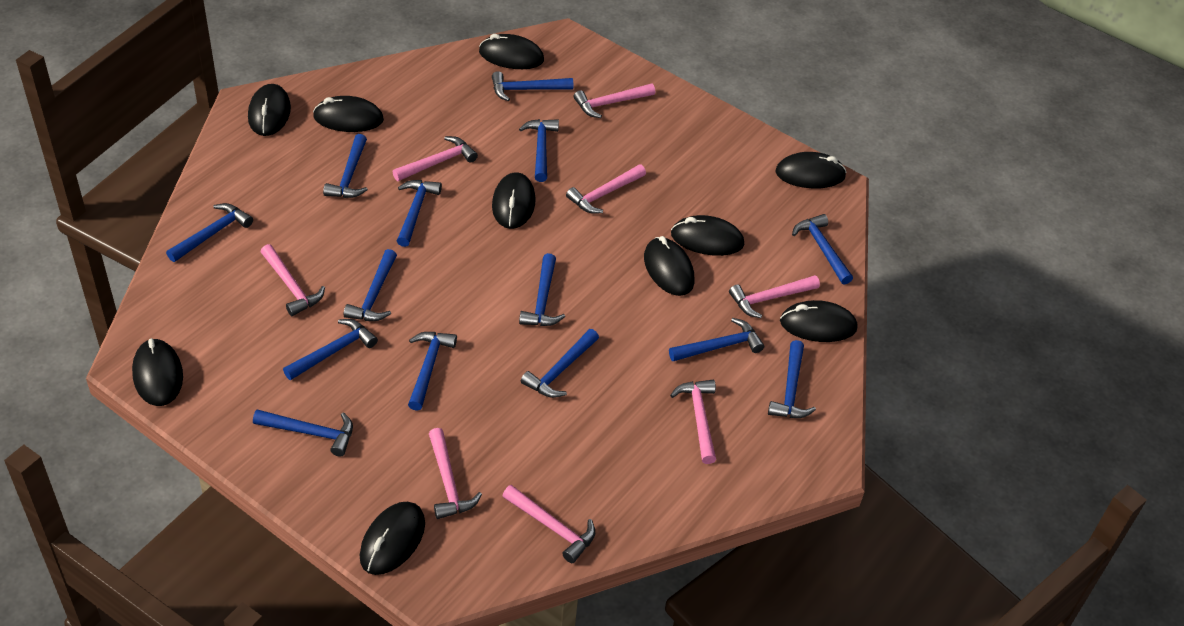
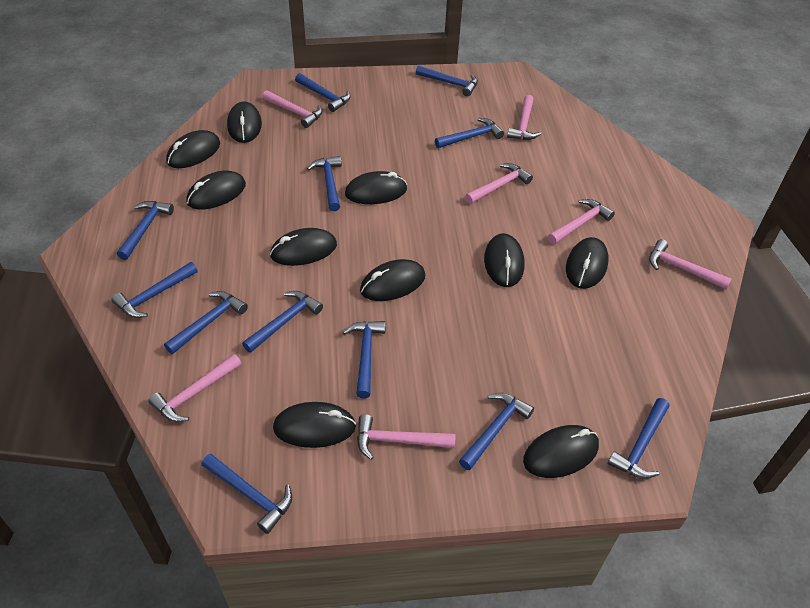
blue hammer: [166,203,253,262] [253,409,353,457] [283,319,378,380] [323,134,368,198] [344,249,397,321] [397,180,442,247] [408,332,457,411] [492,71,573,101] [519,119,559,182] [519,253,565,326] [521,329,599,398] [669,318,764,361] [768,340,816,418] [792,214,853,285] = 14 -> [111,262,198,318] [117,201,174,260] [164,291,248,354] [202,454,292,534] [242,291,323,353] [295,73,351,112] [307,156,342,211] [343,321,386,398] [416,65,478,96] [435,118,504,148] [459,393,534,470] [608,398,670,479] = 12
pink hammer: [261,244,325,316] [393,136,478,181] [429,428,482,519] [502,485,595,563] [566,165,646,214] [574,83,655,118] [670,380,716,464] [729,275,820,318] = 8 -> [148,354,242,422] [262,90,322,128] [357,414,455,460] [465,163,533,204] [507,95,541,140] [548,199,615,244] [649,239,732,289] = 7

